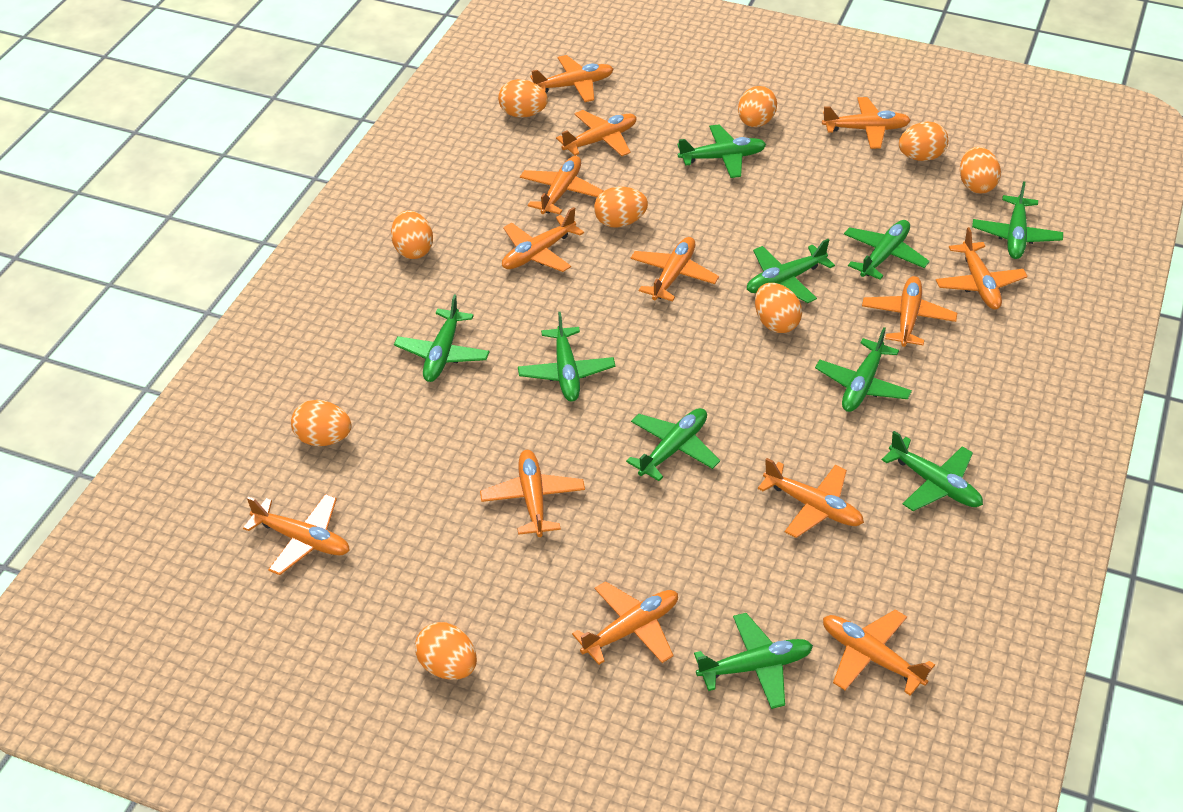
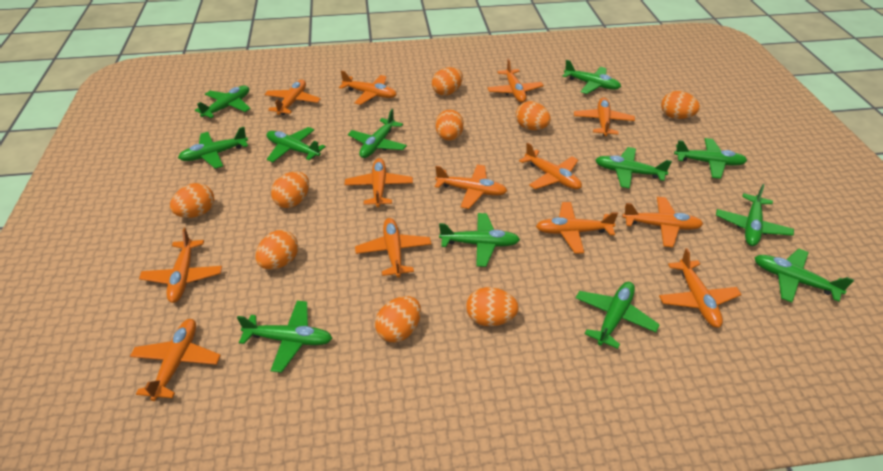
green plane: [394,295,490,382] [518,312,615,402] [626,408,720,481] [677,124,766,178] [694,613,813,709] [747,239,835,303] [815,327,912,412] [844,220,930,280] [882,431,983,511] [972,181,1063,259] = 10 -> [178,127,248,169] [195,85,251,118] [237,301,333,373] [266,127,326,162] [348,109,407,158] [439,213,520,267] [563,60,621,94] [576,282,660,349] [595,147,672,189] [674,138,747,179] [716,184,794,246] [754,248,854,302] = 12

